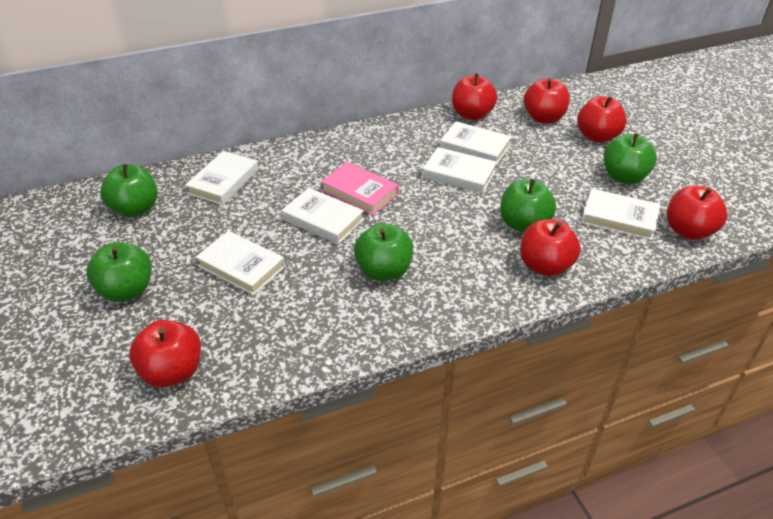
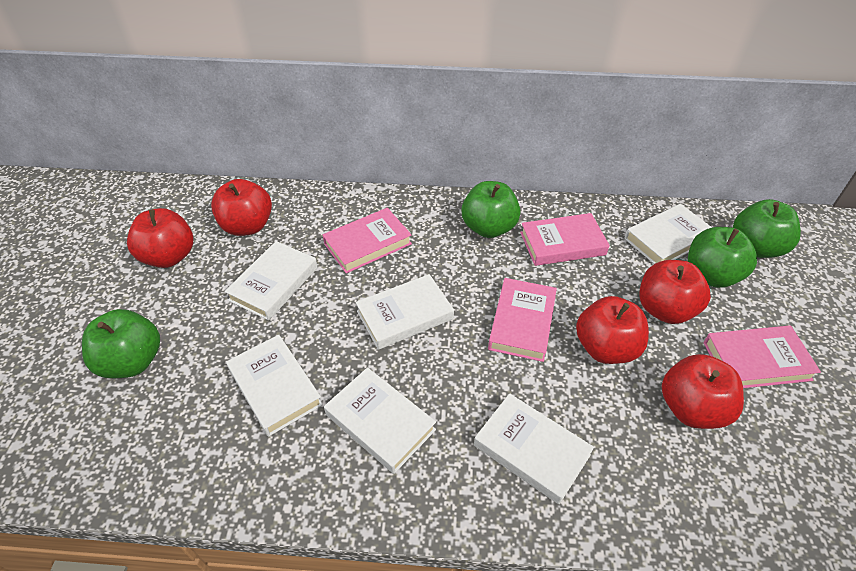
green apple: [86,242,151,302] [100,164,158,217] [354,223,413,281] [500,179,556,233] [603,133,657,184] = 5 -> [82,309,160,378] [461,181,520,238] [688,227,757,288] [733,199,801,258] = 4
pink book: [321,162,399,215] = 1 -> [323,208,412,274] [488,278,557,362] [520,213,610,266] [703,326,821,388] = 4
red apple: [129,320,201,387] [452,73,497,120] [520,219,581,276] [524,78,570,123] [577,96,627,143] [667,185,727,240] = 6 -> [127,208,193,268] [211,179,272,236] [576,296,649,364] [639,260,711,324] [662,354,744,429] = 5

